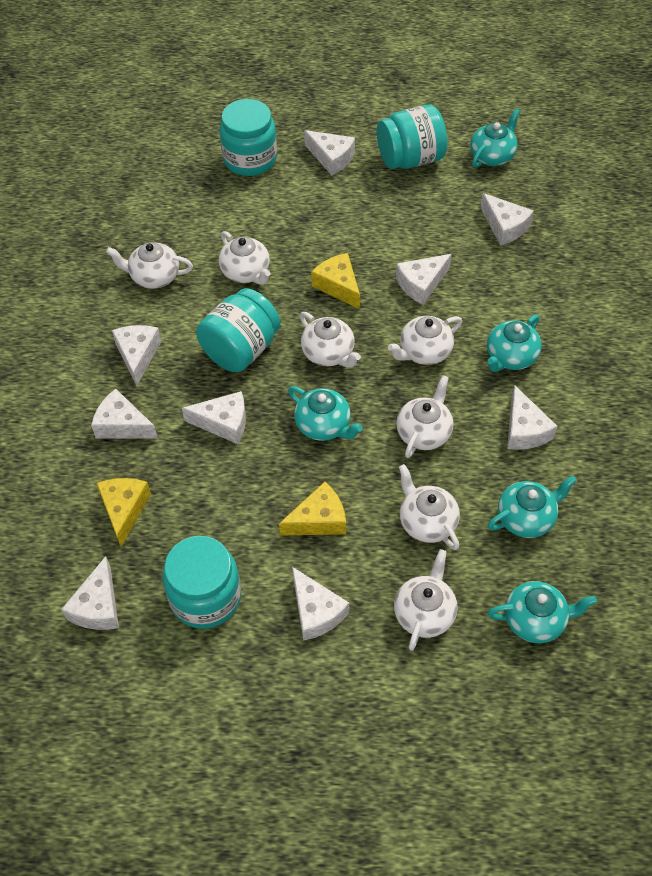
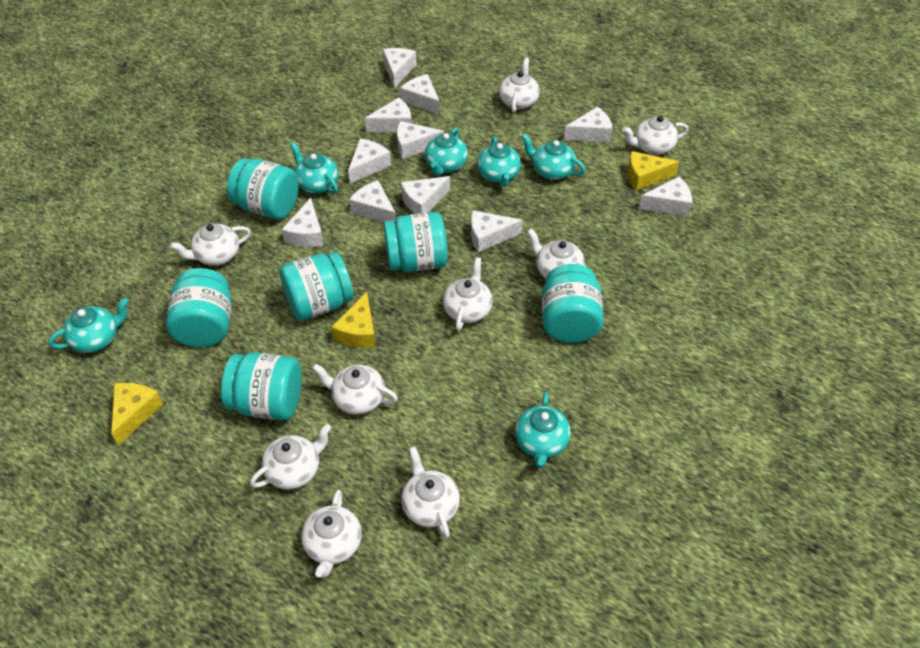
turquoise jar: [163,536,241,629] [196,288,281,372] [219,99,277,176] [377,104,447,169] = 4 -> [166,268,232,347] [221,352,302,421] [227,158,299,220] [279,252,354,321] [384,212,448,272] [542,264,604,343] = 6
turquoise teapot: [288,386,363,441] [470,108,520,167] [487,315,542,372] [487,475,577,538] [487,581,597,643] = 5 -> [49,298,129,353] [290,142,338,194] [425,128,468,176] [477,136,521,187] [515,392,571,468] [522,134,585,180] = 6
white cheese: [61,556,119,630] [91,389,157,438] [112,325,161,386] [182,391,246,444] [292,567,349,641] [304,130,355,175] [396,254,452,305] [480,193,533,246] [507,385,557,450] = 9 -> [282,198,324,247] [348,139,391,184] [349,180,396,222] [365,97,411,132] [383,48,417,88] [397,121,444,159] [400,74,440,115] [401,176,450,214] [471,210,522,252] [564,107,613,142] [639,176,692,217] = 11
white teapot: [106,242,193,289] [219,231,271,285] [300,312,361,368] [388,316,462,365] [394,549,457,651] [396,375,453,458] [399,464,460,550] = 7 -> [170,223,251,266] [250,424,332,490] [301,490,362,578] [312,364,398,414] [401,447,460,538] [443,257,493,331] [499,58,540,113] [527,229,585,278] [623,116,688,155] = 9

